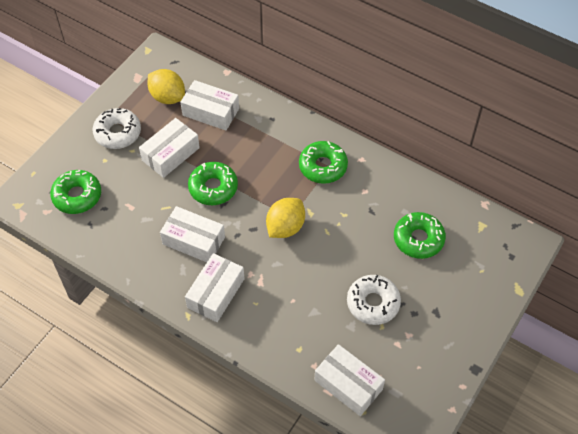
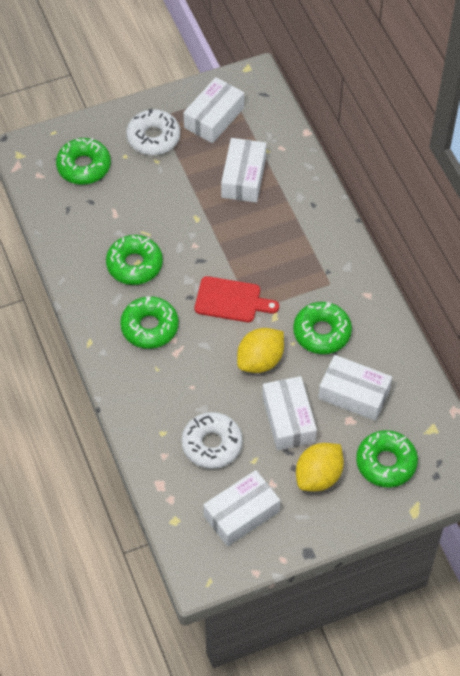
green donut: [50,170,101,214] [188,162,238,205] [299,141,348,184] [394,212,446,259] = 4 -> [56,138,111,185] [106,235,163,285] [120,296,179,349] [293,302,352,354] [356,430,418,488] = 5
red cutting board: none = 0 -> [195,276,279,322] = 1

